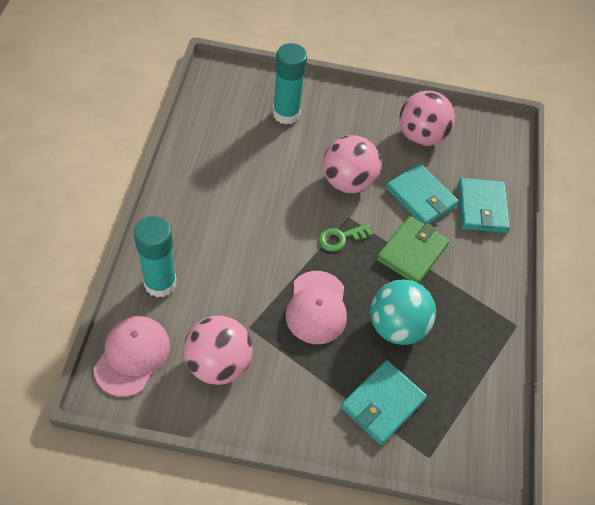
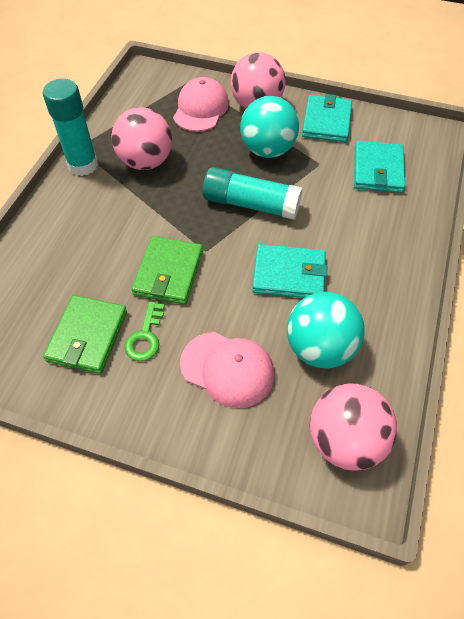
green wallet: [377,216,450,284] = 1 -> [43,295,127,374] [131,236,203,305] = 2
turquoise ball: [370,279,436,345] = 1 -> [240,96,299,158] [287,292,364,369] = 2

